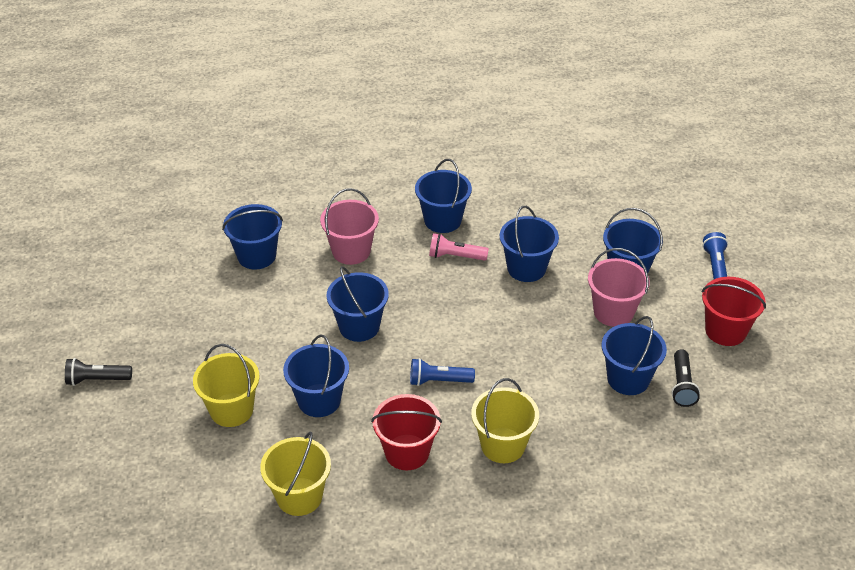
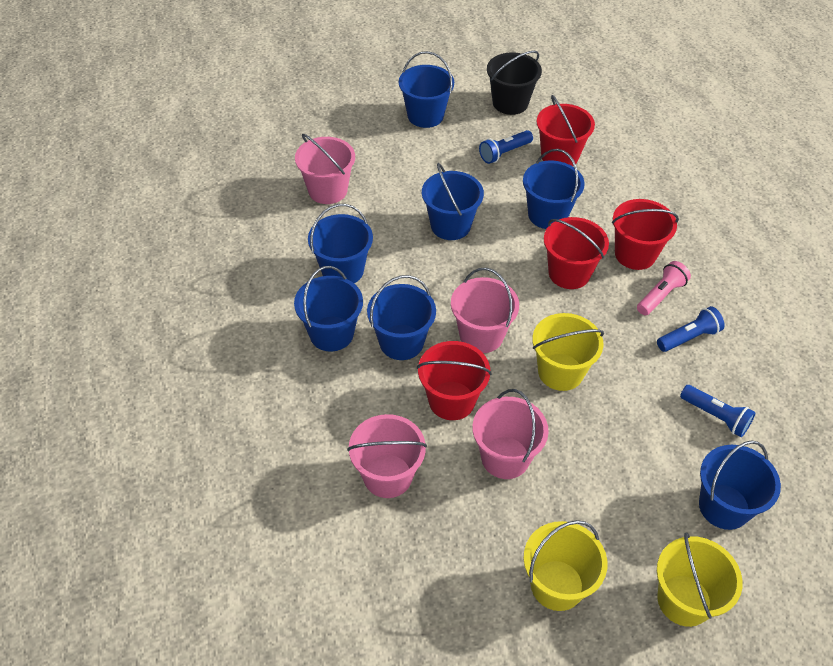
black bucket: none = 0 -> [487,50,542,115] = 1
black flashlight: [65,358,132,386] [671,349,700,407] = 2 -> none = 0
blue flashlight: [410,358,475,386] [702,232,728,279] = 2 -> [479,130,533,164] [657,306,725,352] [680,385,756,437] = 3
pink bucket: [320,188,379,265] [588,248,650,327] = 2 -> [295,134,355,204] [347,414,427,498] [451,268,519,353] [472,389,549,479] = 4
red bucket: [371,394,442,470] [702,277,766,346] = 2 -> [417,341,492,420] [537,95,595,166] [544,217,609,289] [612,199,679,270] = 4

